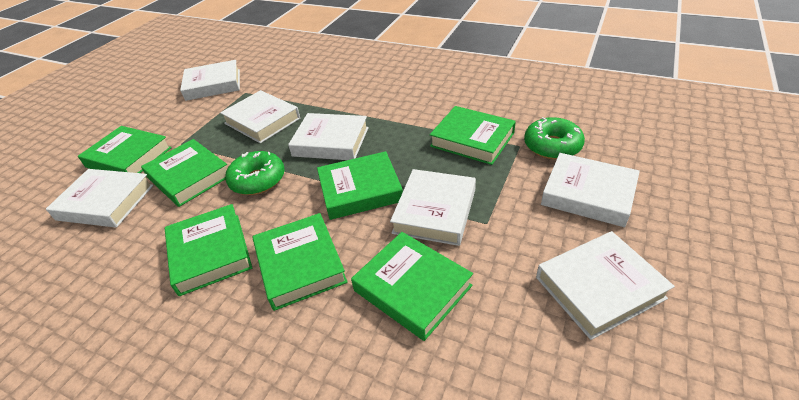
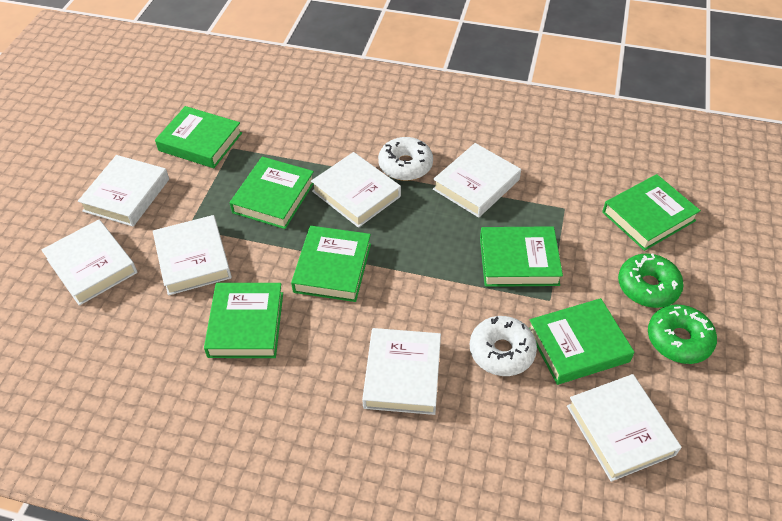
white donut: none = 0 -> [378,137,433,181] [470,316,537,376] = 2

